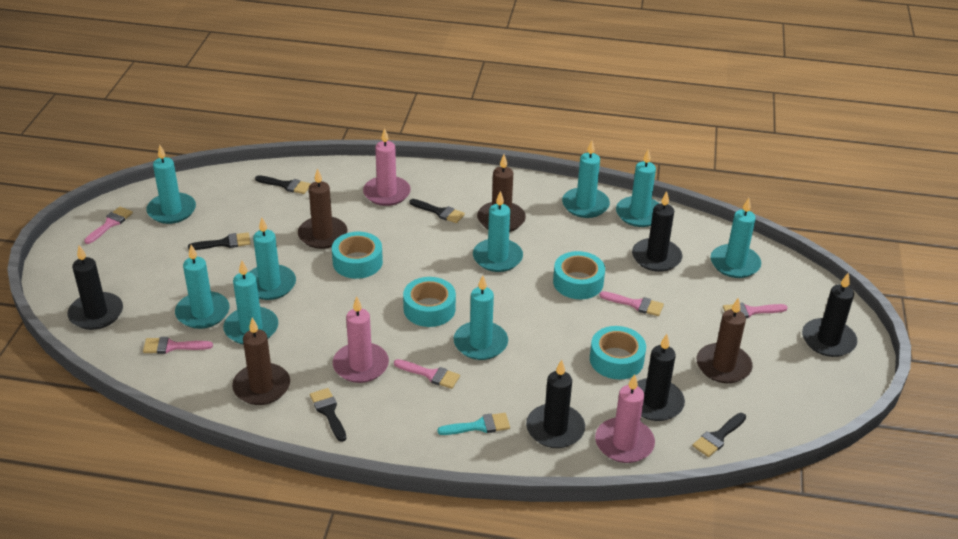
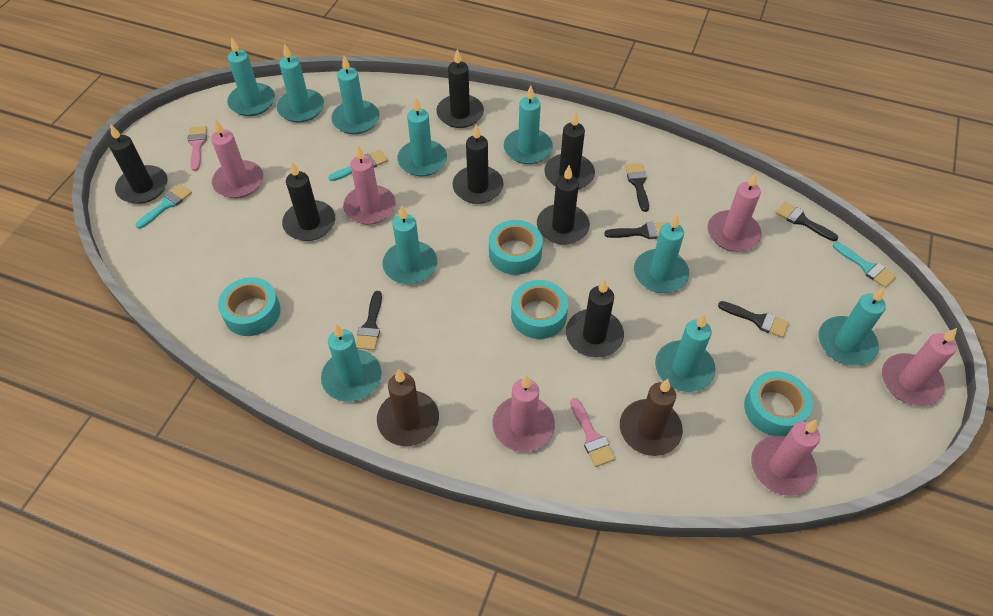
black candle: [67,245,123,330] [526,360,585,448] [632,191,682,272] [637,334,685,421] [802,273,857,357] = 5 -> [109,124,168,204] [282,162,335,241] [436,49,484,128] [452,124,504,204] [537,165,590,245] [544,112,595,190] [566,279,624,358] = 7
brown candle: [232,318,290,405] [298,168,348,249] [477,155,526,232] [697,297,753,383] = 4 -> [377,369,439,446] [620,379,683,456] = 2
pink brush: [84,207,133,244] [143,337,213,354] [394,359,460,389] [599,291,664,316] [723,303,788,318] = 5 -> [188,126,207,171] [570,398,615,467] = 2
pink candle: [333,297,389,383] [363,128,411,206] [595,374,655,463] = 3 -> [211,119,263,198] [343,145,395,225] [492,375,555,452] [707,173,761,252] [751,420,820,496] [882,328,957,406] = 6
turquoise brush: [437,413,510,435] = 1 -> [136,184,192,229] [328,150,388,181] [833,242,896,288] = 3
turquoise candle: [146,145,196,224] [175,245,229,329] [223,260,278,345] [250,218,296,300] [454,275,508,360] [473,191,523,272] [562,141,610,218] [616,148,660,227] [711,198,761,278] = 9 -> [227,37,275,116] [276,43,324,123] [321,324,382,402] [331,56,379,134] [382,205,437,284] [397,98,447,176] [504,85,553,164] [634,214,689,293] [655,314,716,392] [818,287,886,366] = 10

